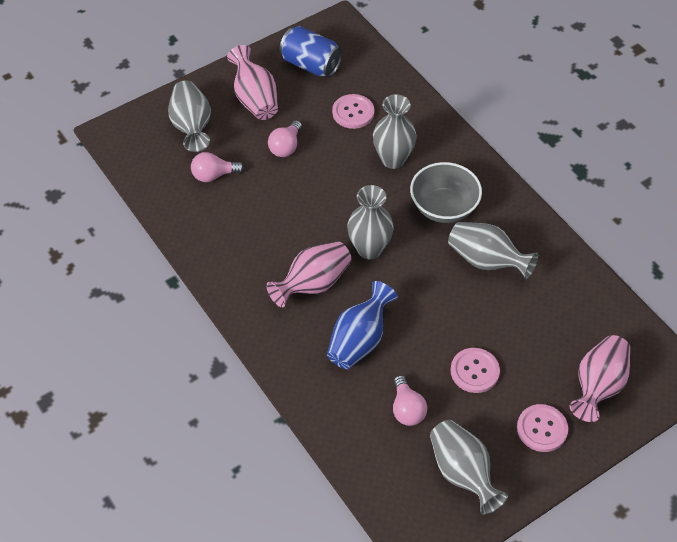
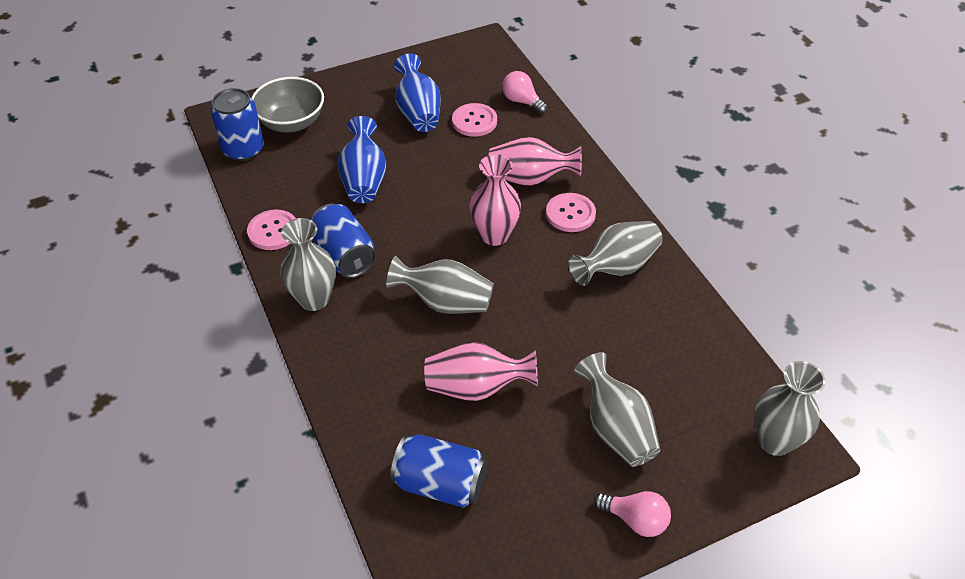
blue can: [280,26,343,77] = 1 -> [211,88,264,161] [310,204,376,278] [390,434,487,508] = 3
blue vase: [327,281,398,369] = 1 -> [338,116,386,203] [394,53,441,132] = 2
pink light bulb: [191,152,244,182] [268,120,302,157] [393,375,427,426] = 3 -> [502,71,548,114] [594,491,671,537] = 2

